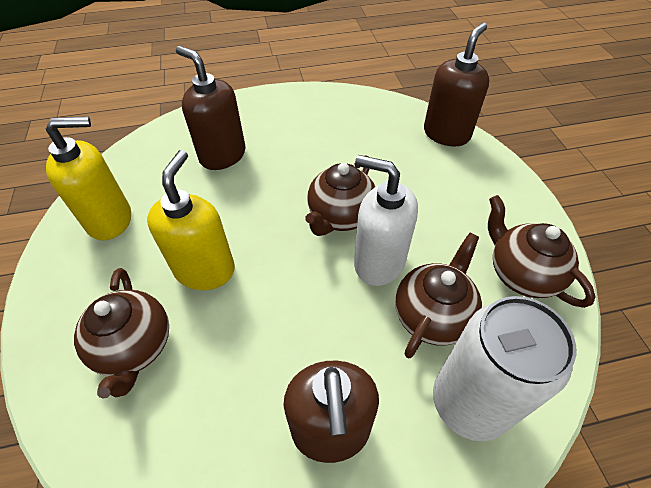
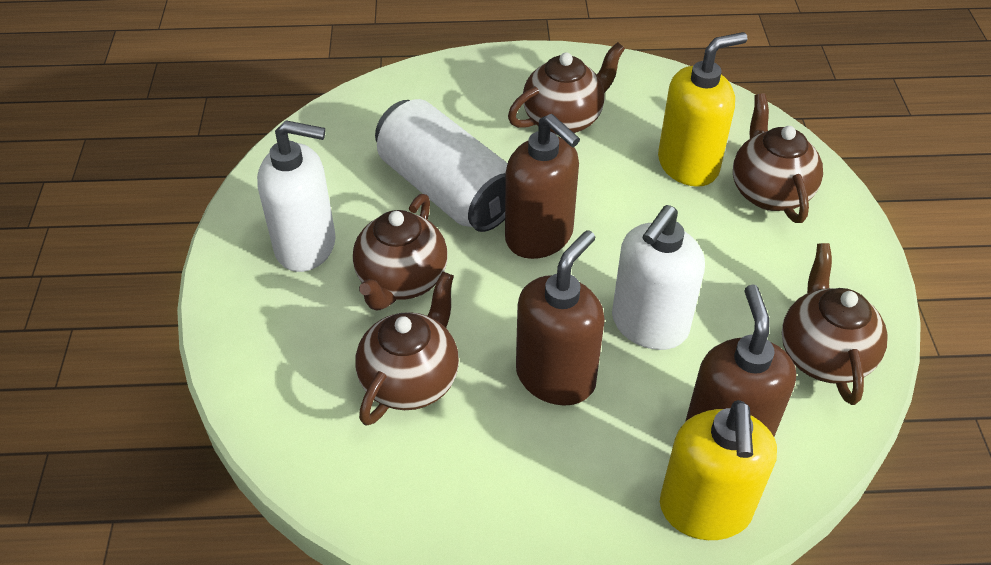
brown teapot: [74,268,169,399] [305,155,375,236] [395,233,482,358] [488,195,595,308] = 4 -> [353,194,448,310] [356,272,459,426] [508,42,625,135] [733,93,823,223] [782,243,888,405] = 5
white soap dispenser: [354,155,418,286] = 1 -> [257,120,336,272] [612,205,705,350] = 2

